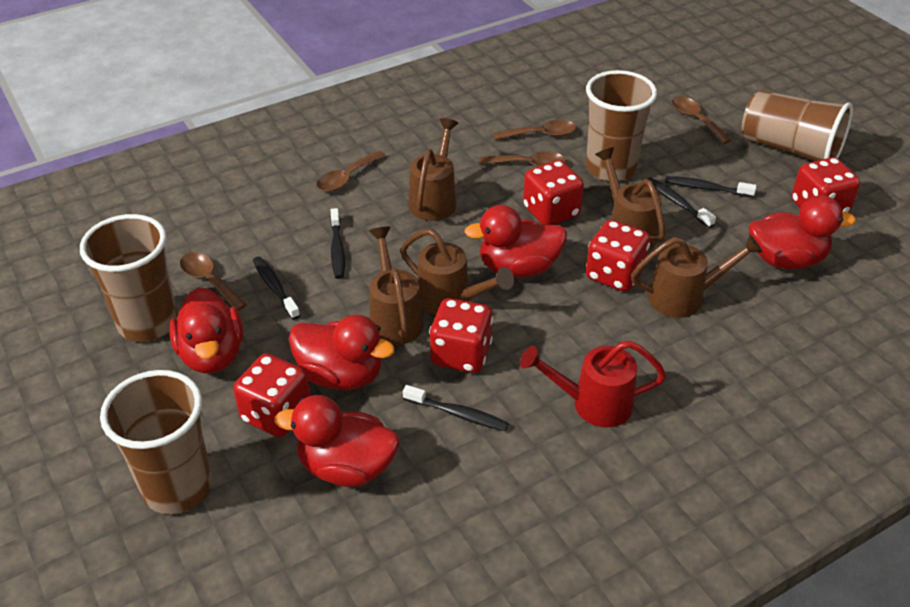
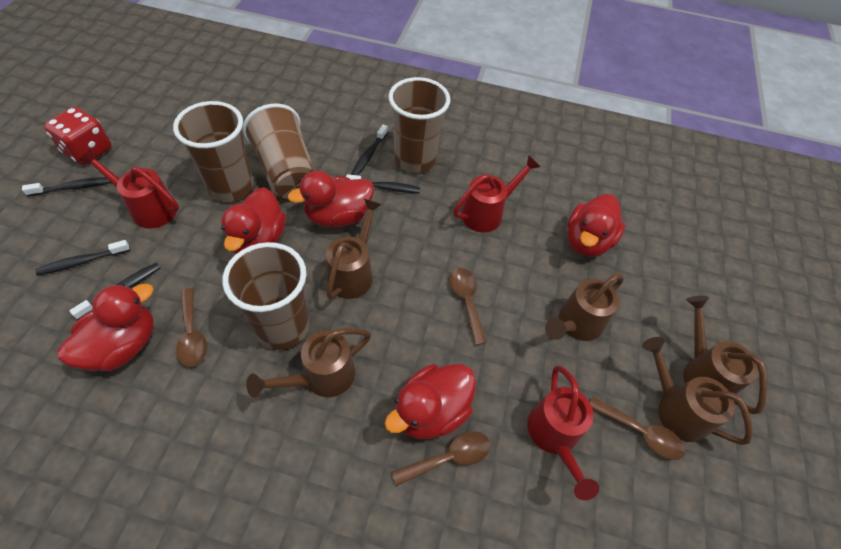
brown spoon: [180,252,247,311] [316,151,386,192] [479,151,566,167] [493,120,576,140] [672,96,731,144] = 5 -> [176,288,207,367] [392,431,490,486] [449,268,487,345] [590,397,685,460] = 4
red dice: [233,353,311,437] [429,298,493,373] [523,160,584,225] [586,220,650,291] [792,157,860,213] = 5 -> [44,107,112,165] = 1
red watering can: [520,341,666,427] = 1 -> [78,148,179,229] [453,155,540,232] [527,366,599,500] = 3

